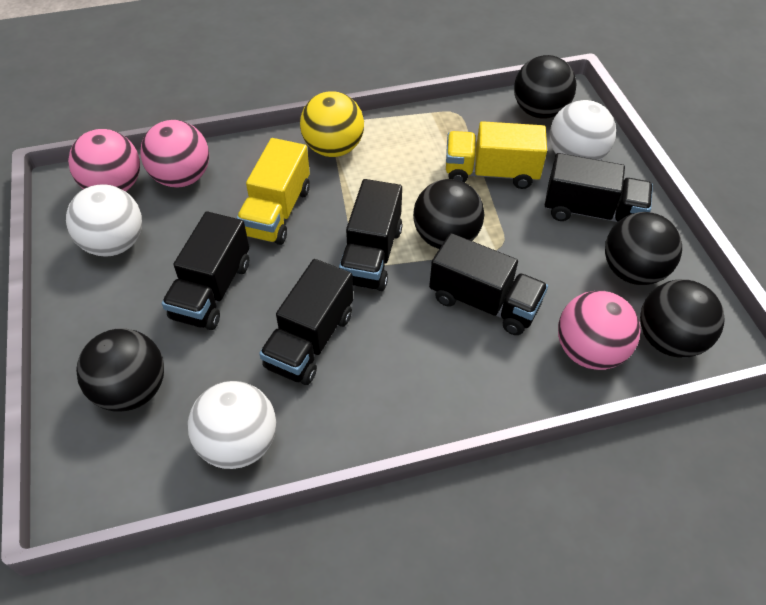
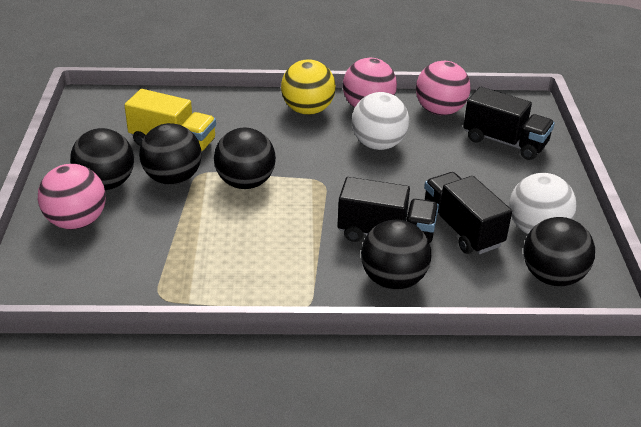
black truck: [162,211,249,330] [259,259,353,385] [339,179,402,291] [429,233,548,335] [545,153,653,222] = 5 -> [337,177,439,243] [424,172,512,254] [463,87,555,160] = 3
white ball: [66,184,142,257] [188,381,276,469] [550,100,616,160] = 3 -> [352,92,409,150] [509,173,577,234] = 2
yellow truck: [236,138,310,245] [446,121,547,189] = 2 -> [124,89,216,153] = 1

